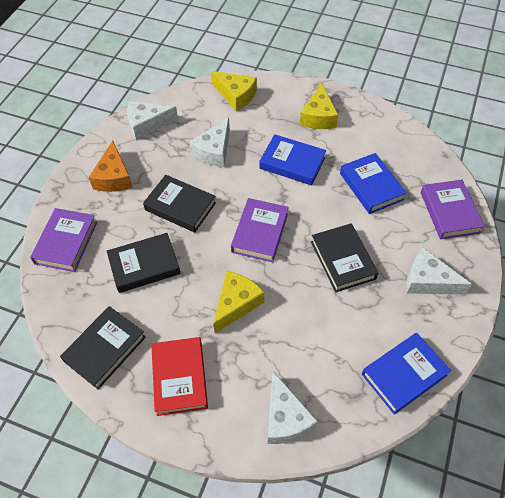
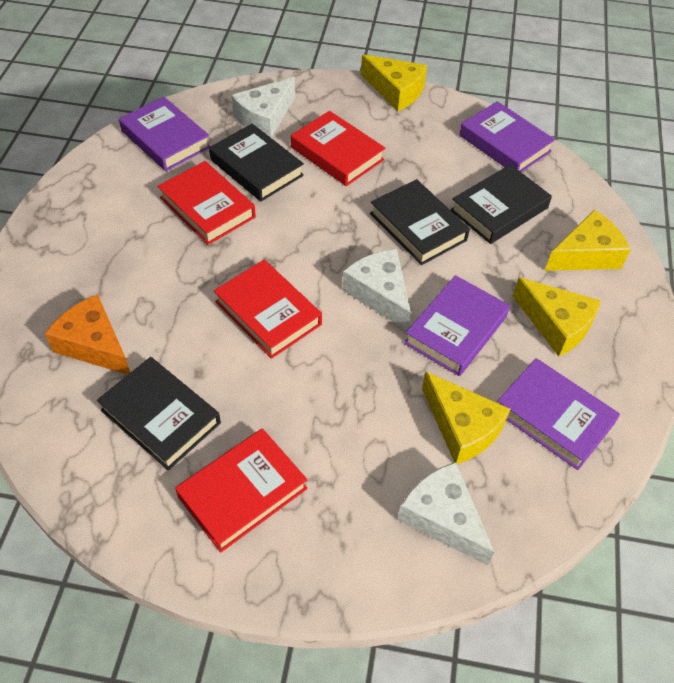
blue book: [260,134,326,185] [340,153,407,214] [362,333,451,415] = 3 -> none = 0
purple book: [30,208,97,272] [231,198,289,262] [421,180,485,239] = 3 -> [119,97,211,171] [404,275,510,376] [459,101,555,172] [497,358,620,470] = 4
red book: [151,337,208,416] = 1 -> [157,161,256,245] [175,428,307,552] [214,260,322,359] [291,111,385,186] = 4
white cheese: [127,101,178,140] [189,118,230,167] [268,371,318,444] [406,248,472,295] = 4 -> [232,77,295,138] [342,249,411,330] [397,462,495,566] = 3
yellow cheese: [211,71,257,111] [213,271,265,333] [300,83,338,129] = 3 -> [361,55,427,111] [422,372,510,464] [513,277,601,357] [545,210,631,271] = 4

